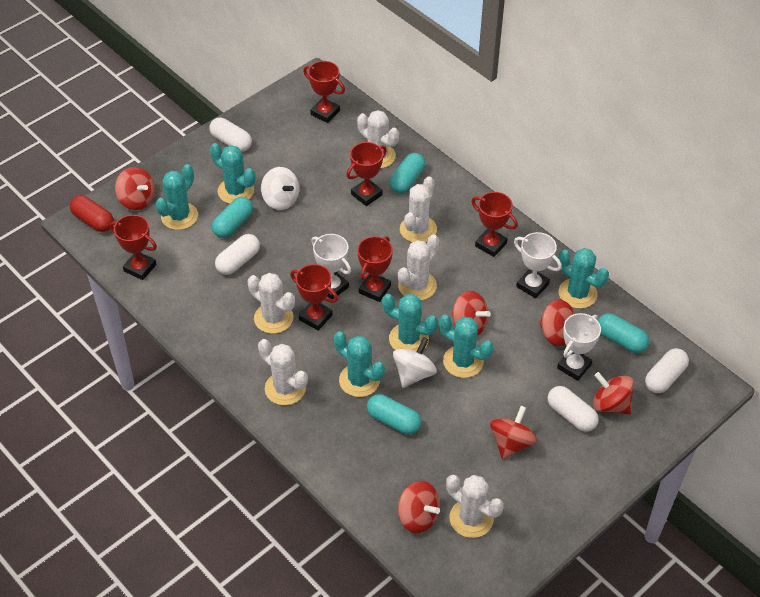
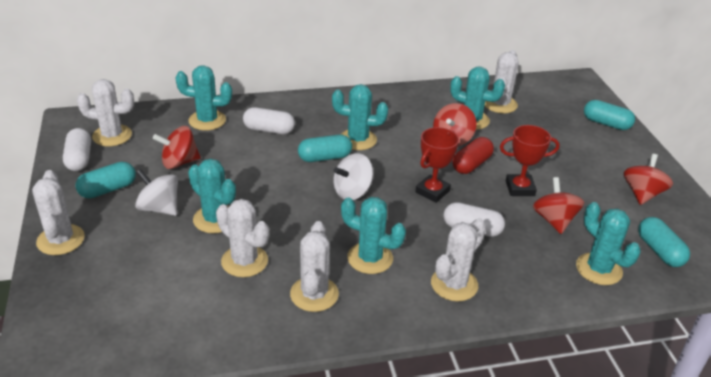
red spinning top: [115,167,155,210] [398,481,440,533] [451,291,491,336] [490,406,537,460] [539,300,575,346] [593,372,634,415] = 6 -> [153,126,201,169] [433,103,476,146] [533,177,584,234] [624,154,673,205] = 4
red trophy: [110,215,157,280] [290,264,338,331] [303,61,345,123] [346,142,387,206] [357,236,393,302] [471,192,518,257] = 6 -> [415,127,459,203] [500,125,560,196] = 2
white capsule: [209,118,252,152] [215,234,260,275] [547,386,599,432] [645,348,689,393] = 4 -> [63,128,91,171] [243,107,295,134] [443,202,505,237] = 3
white trophy: [311,234,351,299] [514,232,562,298] [557,313,601,381] = 3 -> none = 0

